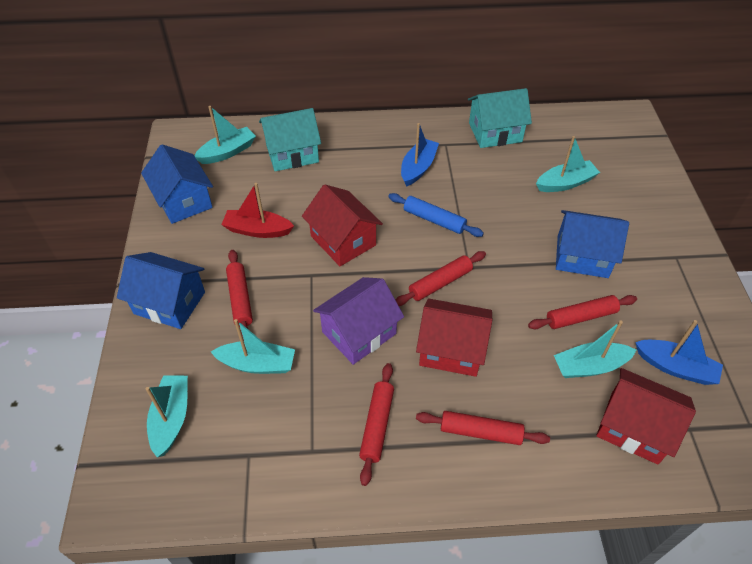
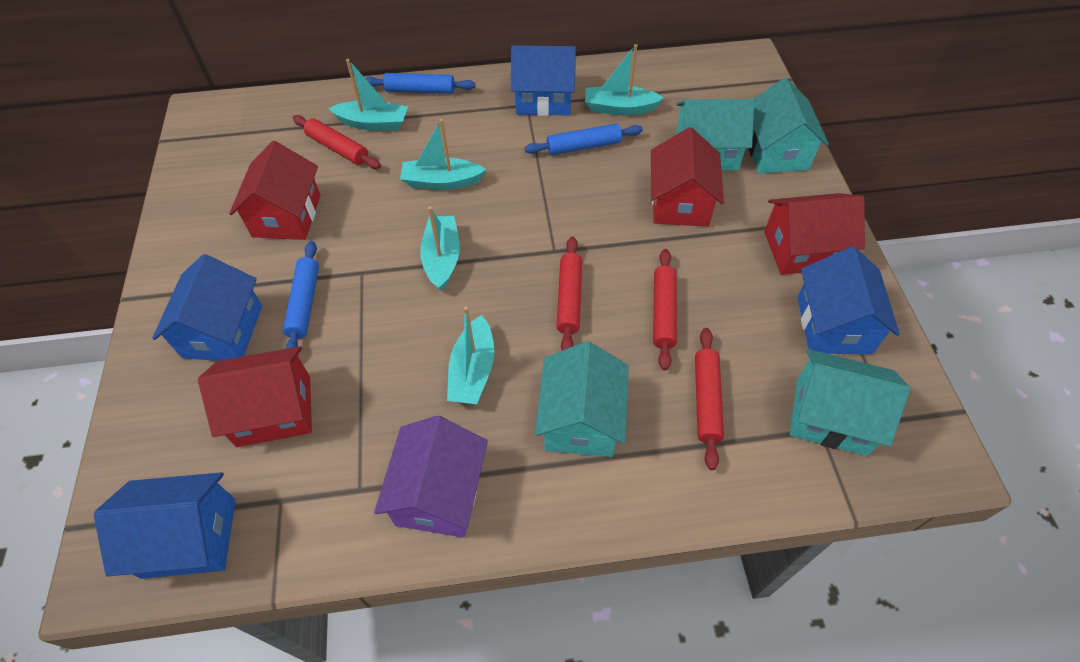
blue boat: [401,123,439,187] [635,320,723,385] = 2 -> none = 0
blue house: [117,252,205,329] [141,144,213,224] [556,210,629,278] = 3 -> [94,472,236,579] [152,254,262,361] [511,45,576,116] [797,247,900,354] = 4
blue rolling pin: [388,193,484,237] = 1 -> [283,241,319,349] [365,73,476,94] [525,124,643,155] = 3
red boat: [221,183,294,238] = 1 -> none = 0
red house: [302,184,383,266] [416,298,492,377] [596,368,696,465] = 3 -> [198,346,312,447] [229,141,321,240] [651,127,724,227] [764,193,865,275] = 4
red rolling pin: [226,250,253,340] [359,363,394,486] [396,251,486,306] [416,411,550,445] [528,295,637,329] = 5 -> [293,115,381,169] [556,236,582,351] [653,249,677,370] [695,328,724,470] = 4
turquoise house: [259,108,321,171] [468,88,532,148] = 2 -> [535,341,629,457] [676,99,754,170] [749,78,829,174] [790,349,910,456] = 4

